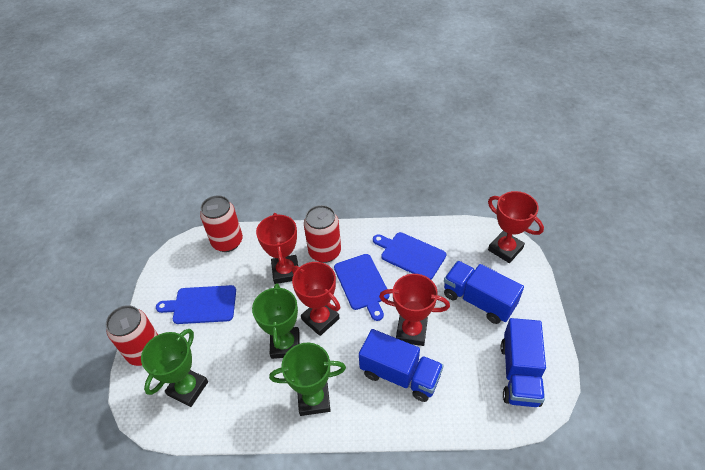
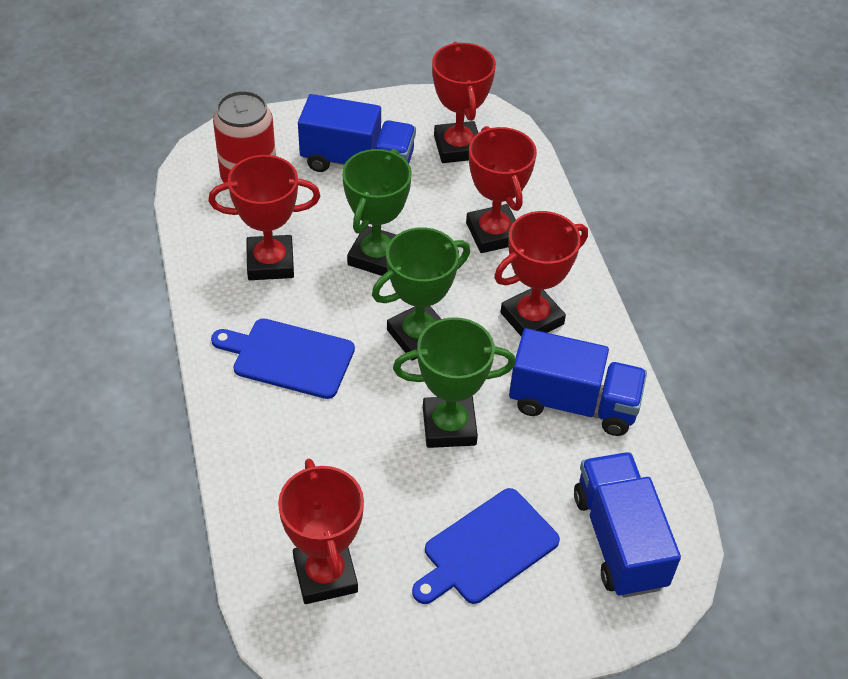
blue cutting board: [156,285,236,324] [334,254,390,321] [373,232,446,279] = 3 -> [211,318,355,399] [412,488,560,604] = 2
red can: [106,305,158,366] [200,195,243,252] [304,205,341,263] = 3 -> [213,91,276,183] = 1
red trophy: [256,213,298,284] [292,262,340,336] [379,274,450,346] [488,191,544,263] = 4 -> [209,155,320,280] [278,459,364,604] [432,42,496,163] [466,126,537,253] [494,211,588,336] = 5

